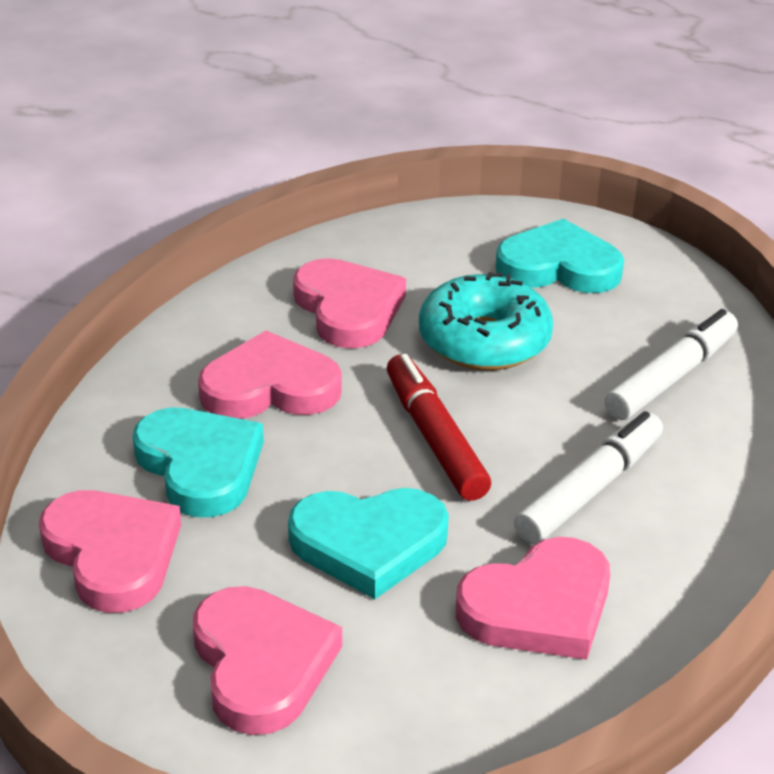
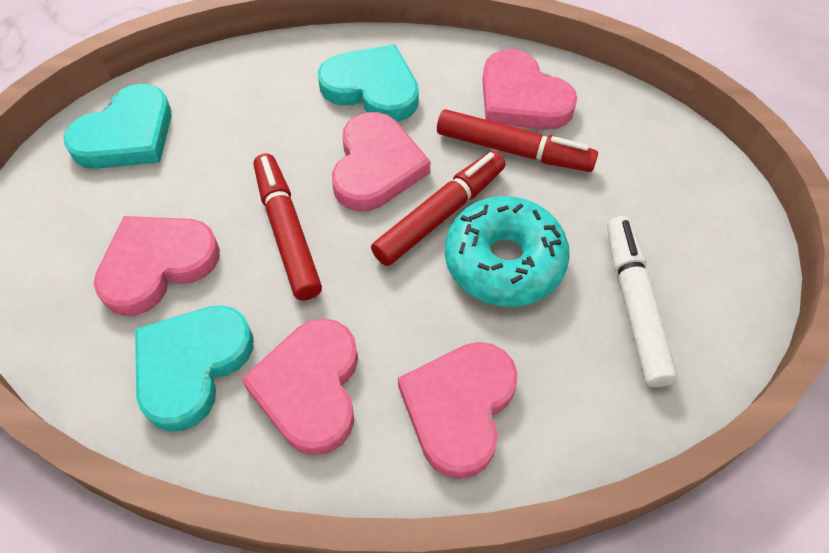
red marker: [387,354,491,501] = 1 -> [254,153,322,300] [371,151,505,266] [437,109,598,172] = 3
white marker: [514,411,663,544] [605,309,738,420] = 2 -> [607,216,678,387] = 1

